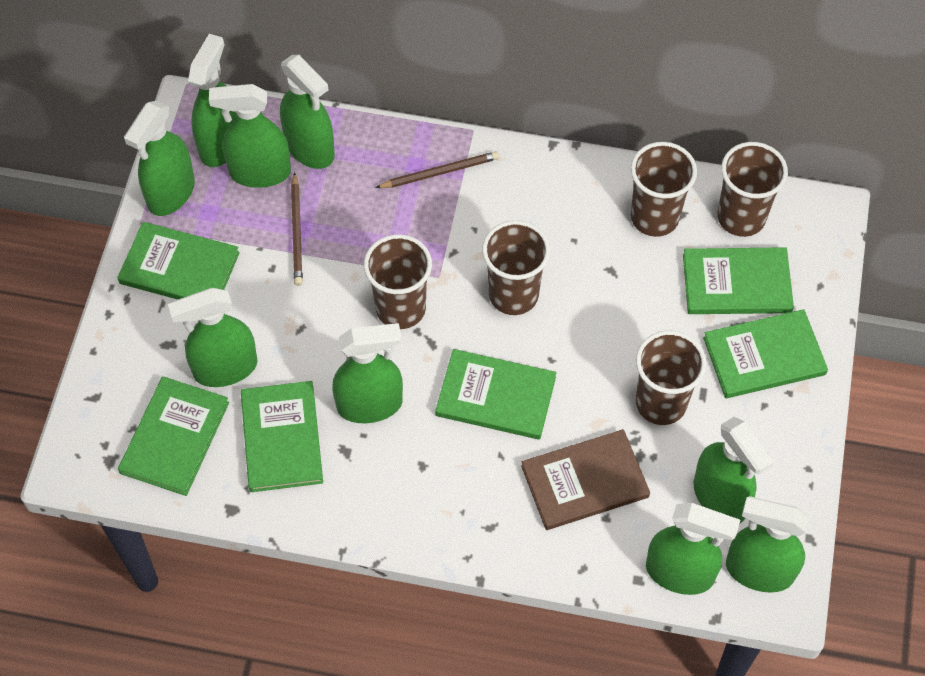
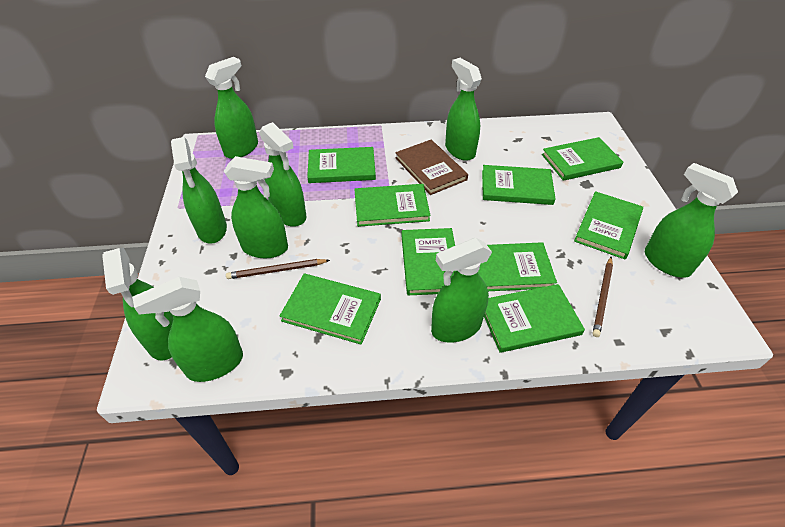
brown cup: [364,234,432,329] [482,220,550,315] [631,142,697,237] [636,330,707,425] [717,142,788,237] = 5 -> none = 0
green book: [117,222,240,299] [118,376,229,496] [241,381,323,492] [435,349,556,440] [683,247,794,314] [703,309,828,398] = 6 -> [280,274,381,345] [307,147,376,183] [354,184,431,227] [401,228,456,295] [478,242,557,291] [482,165,556,205] [484,284,585,353] [542,137,623,181] [574,191,643,259] = 9

